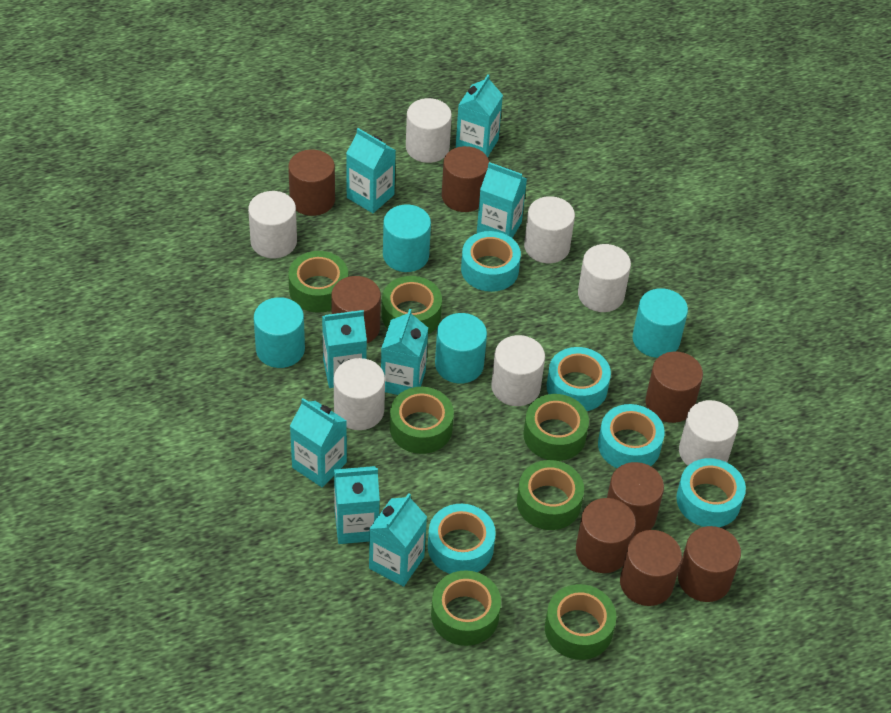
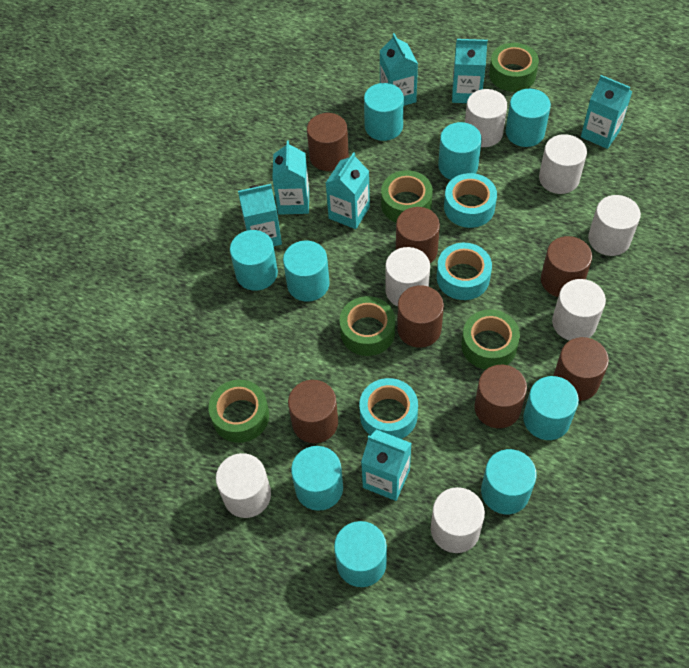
brown cylinder: [288,150,335,216] [331,276,381,343] [442,146,489,212] [576,498,636,573] [607,462,664,536] [620,530,682,606] [645,352,703,423] [678,526,741,602] = 8 -> [288,380,338,443] [307,113,349,171] [396,207,440,263] [397,285,444,348] [474,365,527,428] [541,236,592,297] [554,337,609,401] = 7
green tape: [288,251,348,313] [382,276,442,334] [390,387,454,454] [431,570,501,646] [517,460,584,530] [523,394,589,461] [545,584,616,660] = 7 -> [208,380,269,443] [340,296,395,356] [381,170,433,223] [461,309,520,370] [489,43,539,92] = 5
turquoise carton: [290,398,347,487] [322,310,367,388] [334,466,380,544] [346,128,396,213] [369,493,427,587] [381,309,428,395] [456,74,503,157] [477,162,527,238] = 8 -> [238,184,282,246] [272,140,309,215] [326,152,370,229] [361,430,412,501] [380,33,418,106] [452,39,488,103] [581,75,633,149] = 7
turquoise cylinder: [254,297,305,368] [383,204,431,272] [435,313,487,384] [632,288,688,358] = 4 -> [230,230,278,291] [283,240,329,302] [291,446,343,511] [334,521,387,587] [364,83,404,141] [438,122,482,180] [481,449,537,514] [506,89,551,147] [523,376,579,440] = 9
turquoise tape: [428,504,496,574] [461,231,521,292] [547,347,611,411] [598,404,665,468] [676,458,746,527] = 5 -> [359,378,418,439] [437,243,492,300] [444,173,497,228] = 3

